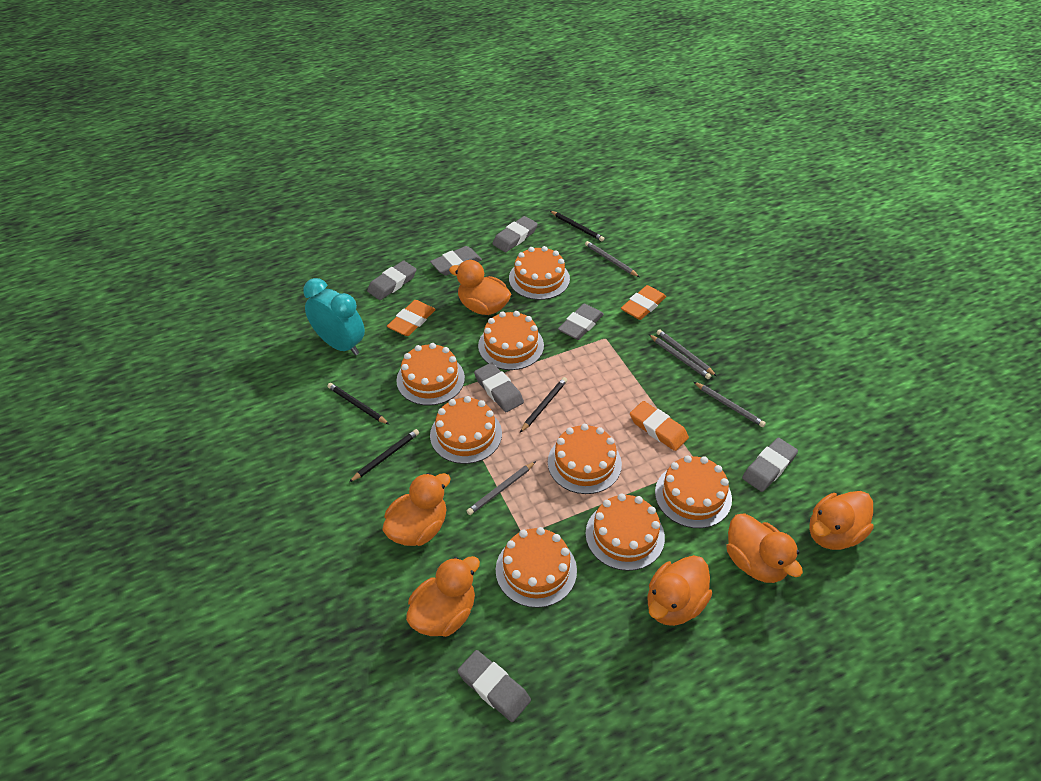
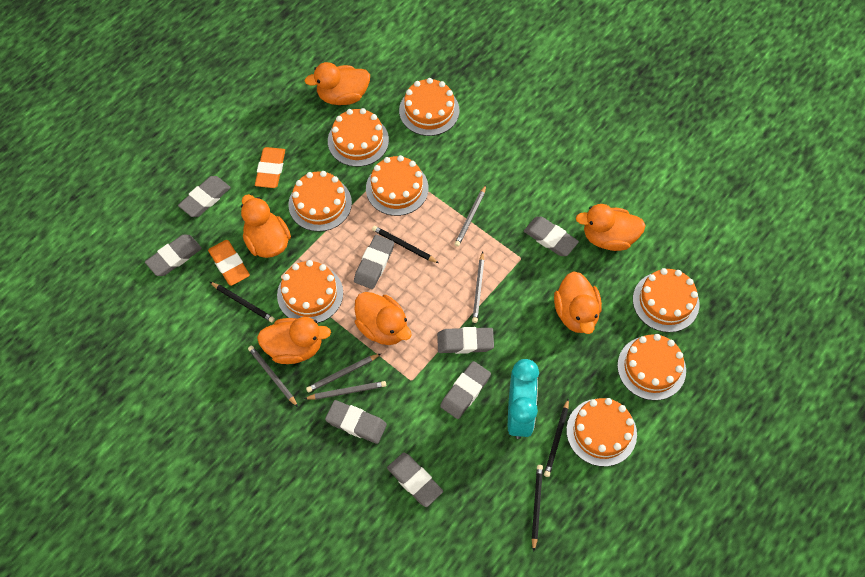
grey eraser: [367,260,417,300] [430,246,482,276] [457,650,531,722] [474,362,524,412] [492,216,538,252] [558,304,604,340] [742,438,798,492] = 7 -> [145,235,202,276] [178,176,231,217] [325,400,387,444] [354,235,394,289] [387,453,443,507] [437,327,494,354] [440,361,491,419] [524,217,579,256] = 8
orange eraser: [387,300,436,336] [621,285,666,320] [630,401,689,451] = 3 -> [208,240,250,286] [255,147,285,188] = 2

